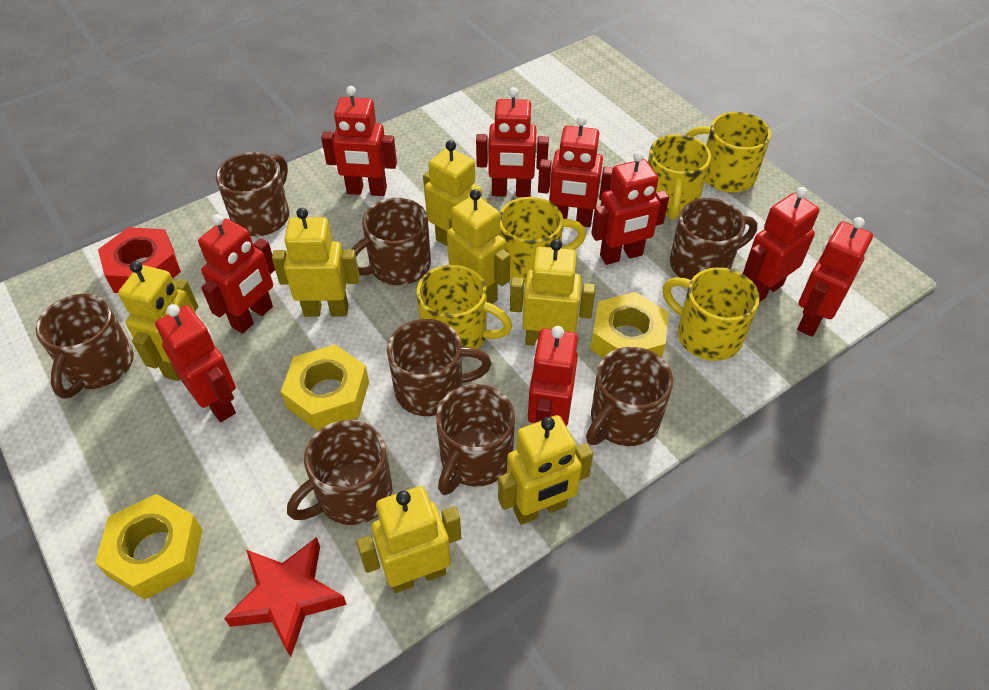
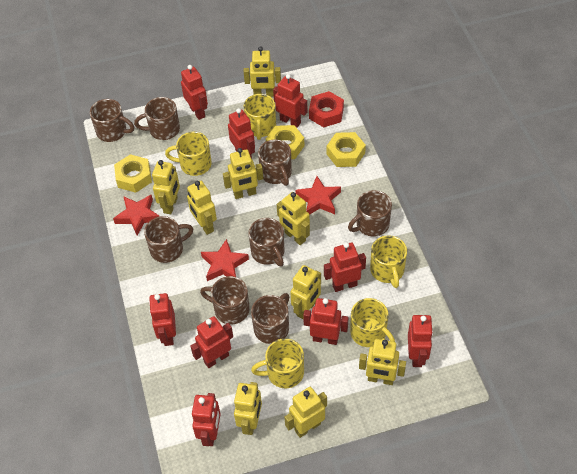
red star: [224,537,347,657] = 1 -> [113,194,160,236] [201,239,249,281] [295,176,341,215] = 3
yellow robot: [118,261,198,381] [272,208,360,317] [356,486,461,593] [423,140,488,246] [447,189,510,304] [498,415,593,525] [510,239,596,346] = 7 -> [152,160,180,214] [187,181,217,235] [223,148,263,199] [234,382,262,435] [244,46,281,97] [277,192,310,245] [284,387,327,438] [290,265,321,319] [359,339,406,385] = 9

